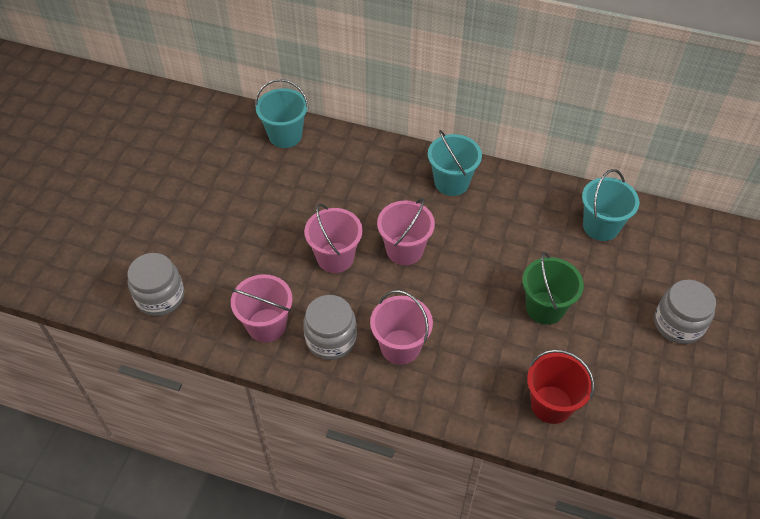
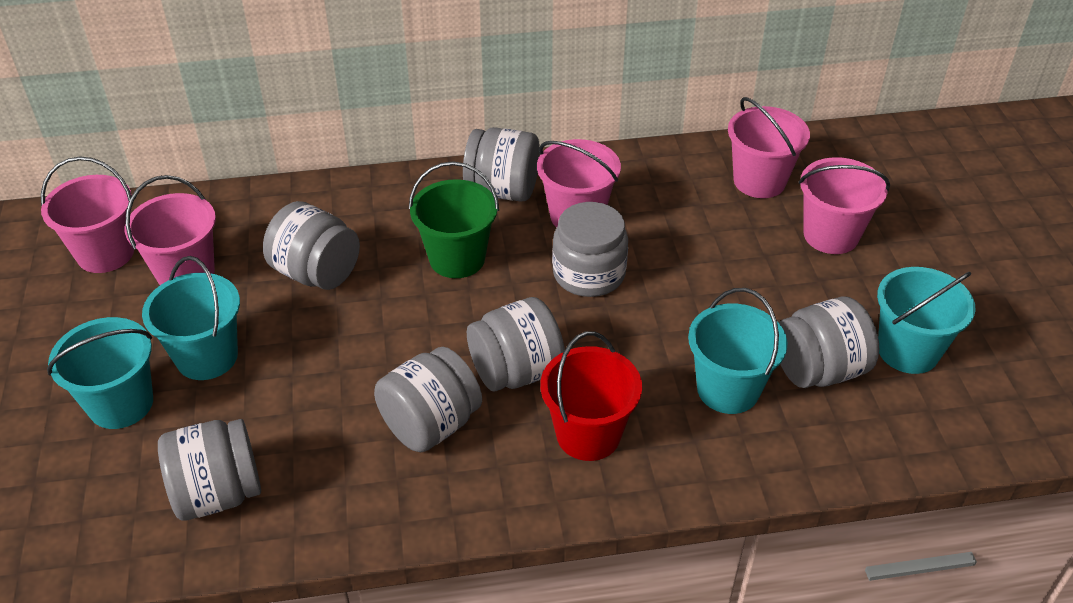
grey jar: [128,253,184,316] [303,295,357,360] [654,280,716,344] = 3 -> [158,419,261,521] [263,201,360,290] [374,347,482,452] [463,127,540,201] [467,297,565,391] [552,202,628,297] [779,296,879,388] = 7
pink bucket: [231,274,293,343] [304,204,363,273] [370,290,433,365] [377,198,435,265] = 4 -> [41,156,134,273] [125,175,216,285] [537,139,621,228] [728,97,810,198] [799,157,890,254] = 5
turquoise bucket: [255,79,309,148] [428,130,482,196] [582,169,639,241] = 3 -> [47,317,153,429] [142,256,240,380] [688,288,787,414] [877,267,975,374] = 4

